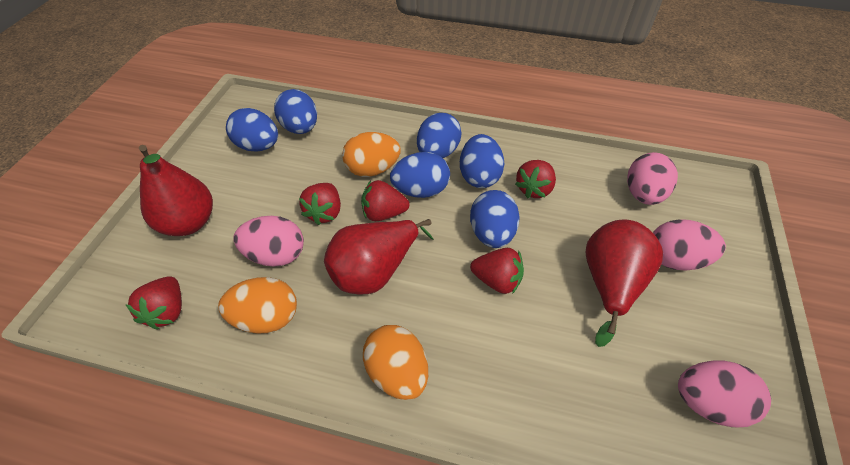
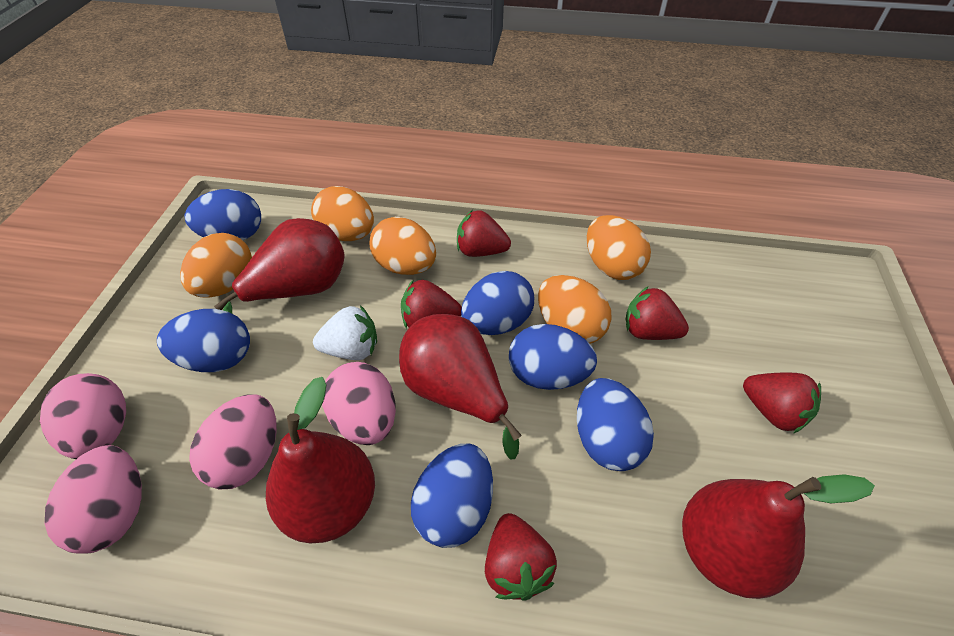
orange egg: [218,277,297,334] [342,132,401,177] [363,325,428,400] = 3 -> [180,233,252,298] [311,186,374,241] [370,217,436,275] [538,275,612,344] [587,215,651,280] = 5
red pear: [139,145,213,236] [324,219,434,294] [586,220,663,347] = 3 -> [214,218,345,314] [266,377,375,543] [399,314,522,459] [682,474,875,599] = 4
white strawberry: none = 0 -> [313,305,377,360] = 1

